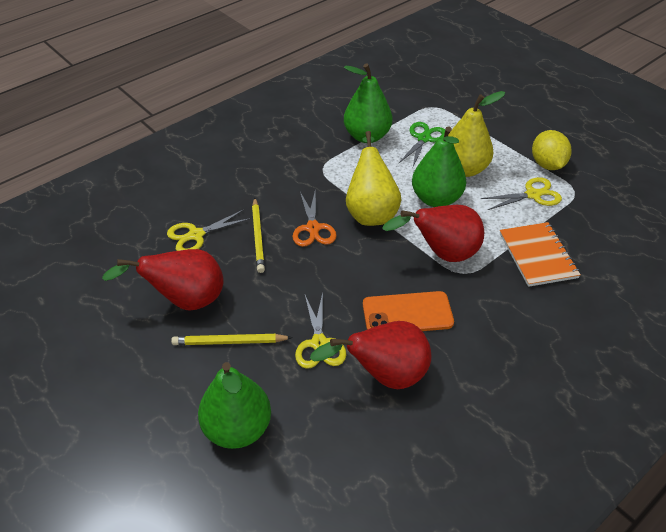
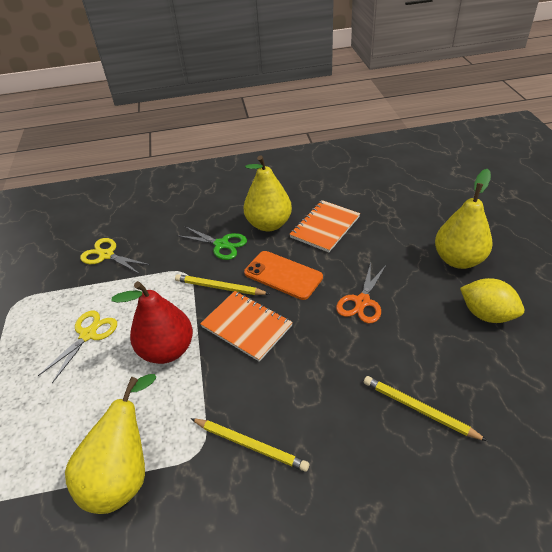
green pear: [198,362,271,449] [344,63,392,143] [412,126,466,207] = 3 -> none = 0
orange notebook: [500,222,581,287] = 1 -> [200,291,293,362] [289,200,360,252] = 2
red pear: [102,249,224,310] [310,321,431,389] [382,205,484,262] = 3 -> [111,281,193,364] = 1
yellow pear: [346,131,401,226] [448,91,505,177] = 2 -> [65,374,156,514] [244,155,292,231] [435,169,492,269] = 3
yellow pencil: [171,334,293,345] [252,198,265,273] = 2 -> [175,274,269,295] [191,418,309,472] [364,376,487,441] = 3
yellow scissors: [167,210,251,251] [295,292,346,369] [481,177,562,210] = 3 -> [38,311,117,383] [80,238,150,274] = 2

